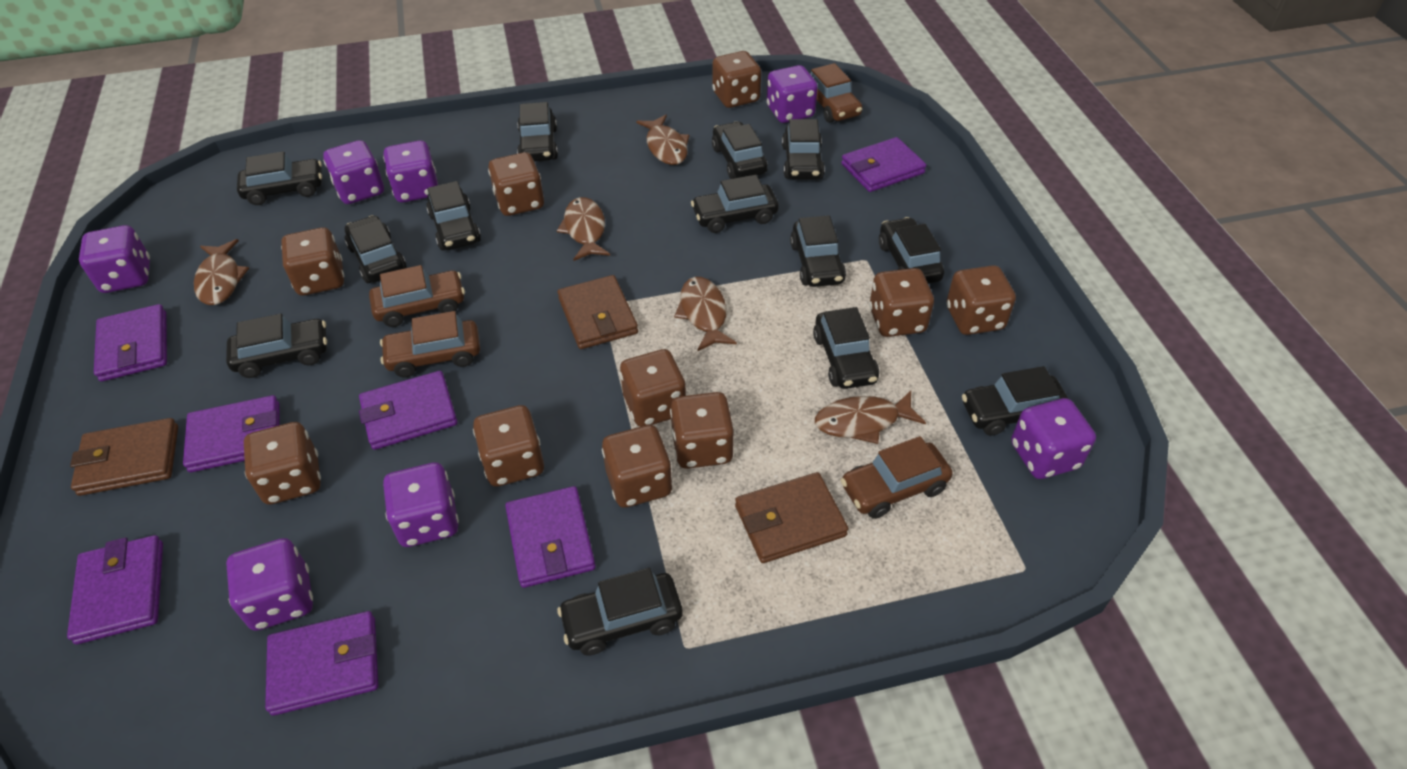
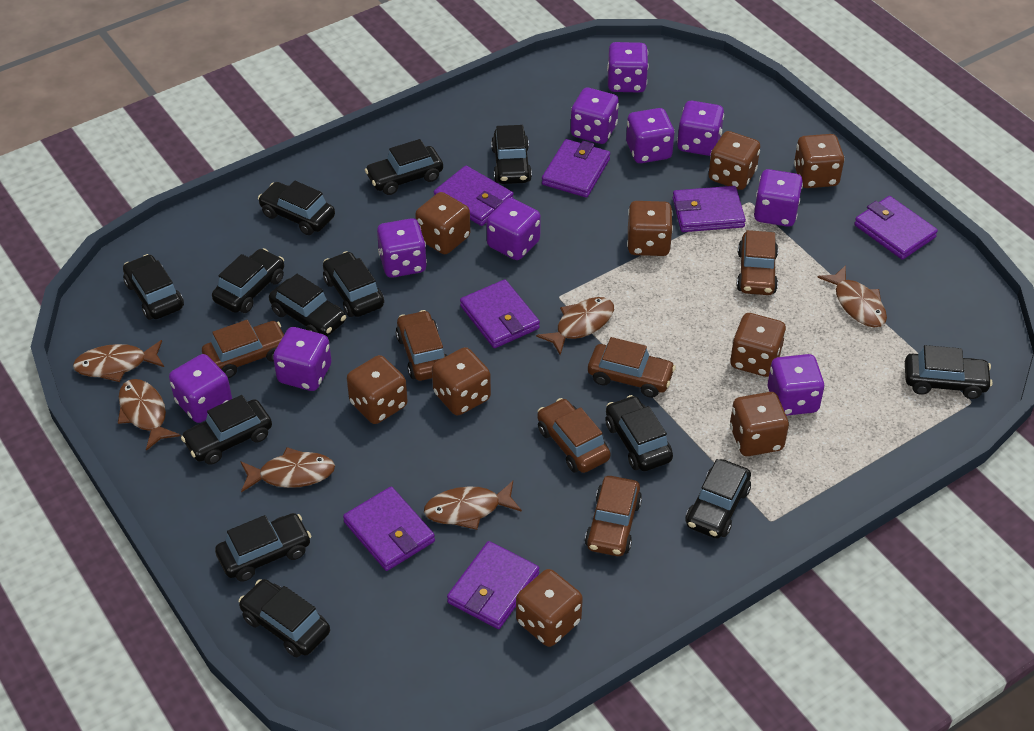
brown car: [369,265,465,327] [380,311,480,378] [810,63,863,123] [841,436,953,519] = 4 -> [202,320,284,378] [396,310,447,381] [537,398,611,473] [585,476,642,556] [588,337,676,398] [736,230,778,295] = 6
brown dice: [244,422,321,505] [281,227,344,296] [473,405,544,487] [488,152,544,216] [602,425,672,508] [620,349,686,427] [670,392,735,469] [712,51,761,108] [869,268,934,337] [947,265,1016,335] = 10 -> [347,355,408,424] [415,192,470,254] [432,347,491,415] [516,569,583,647] [627,201,673,256] [709,131,760,190] [730,313,786,377] [730,392,789,456] [794,134,845,188] = 9
brown fish: [194,239,249,305] [557,197,610,261] [636,115,689,165] [674,277,737,351] [815,391,926,444] = 5 -> [73,340,164,382] [118,379,180,451] [240,447,335,493] [424,481,522,530] [536,297,614,355] [817,265,887,328] = 6
brown wallet: [70,418,178,496] [558,275,638,349] [735,472,848,563] = 3 -> none = 0
purple dice: [79,225,150,293] [226,538,313,631] [323,140,384,204] [383,140,438,203] [383,462,459,547] [767,65,818,123] [1011,398,1096,479] = 7 -> [169,354,232,423] [273,327,332,391] [377,218,427,278] [486,198,541,260] [571,88,619,144] [607,42,649,93] [626,108,675,163] [677,101,724,156] [754,169,803,227] [768,354,825,416] = 10

